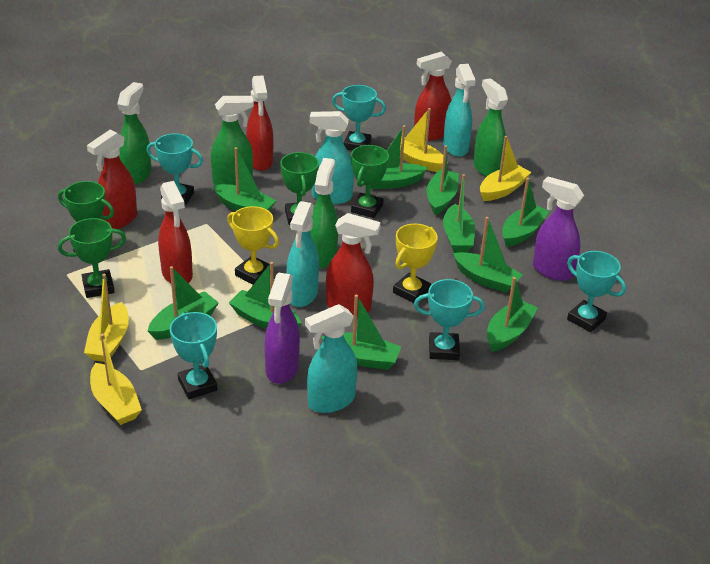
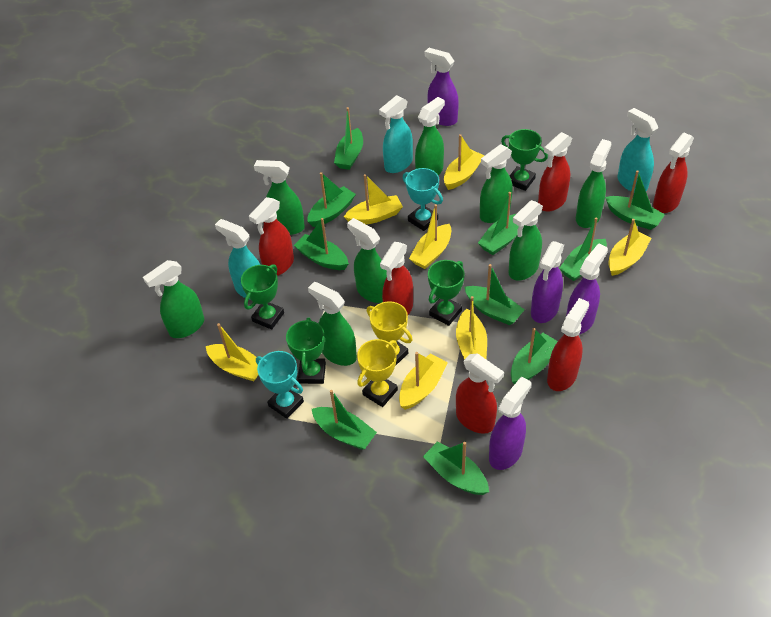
green spray bottle: [117,82,152,185] [211,96,254,185] [310,158,338,268] [473,78,508,177] = 4 -> [143,260,204,338] [254,160,305,235] [308,282,357,366] [347,218,387,303] [415,97,445,175] [480,144,513,223] [508,200,543,281] [576,139,611,228] = 8
purple spray bottle: [264,273,300,384] [533,177,584,281] = 2 -> [425,48,459,126] [489,376,531,470] [531,241,564,323] [566,243,608,334] = 4
red spray bottle: [87,130,137,229] [158,181,193,283] [246,75,273,171] [326,213,381,316] [414,51,452,141] = 5 -> [249,197,294,276] [380,242,413,315] [456,353,504,434] [538,132,572,212] [547,298,589,391] [653,133,694,213] = 6
turquoise spray bottle: [286,201,319,307] [305,304,357,413] [310,111,354,204] [443,64,476,157] = 4 -> [215,219,261,298] [379,95,413,173] [618,108,658,192] = 3
turquoise trophy: [147,133,203,206] [170,312,217,399] [332,85,386,151] [414,279,485,360] [567,251,626,332] = 5 -> [256,351,304,419] [403,168,443,231] = 2
yellow boat: [84,274,129,362] [90,333,142,425] [400,108,448,172] [480,136,531,201] = 4 -> [206,323,258,381] [344,174,403,224] [399,352,448,410] [409,204,451,269] [444,134,485,190] [456,296,487,360] [608,219,651,276] = 7

